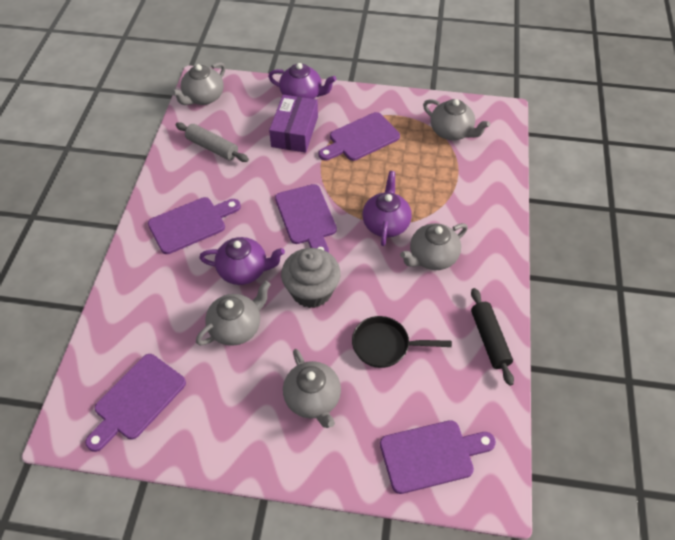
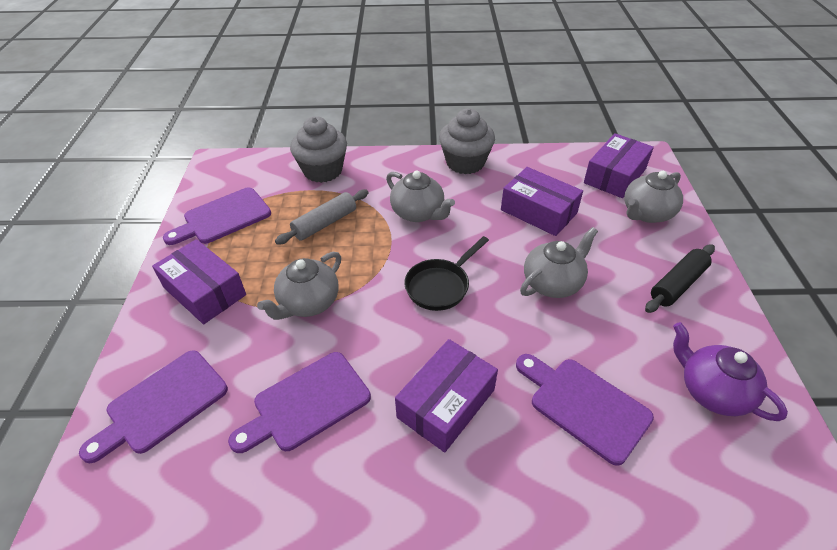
grey cupcake: [281,248,341,308] = 1 -> [290,116,347,183] [439,109,495,174] = 2
grey teapot: [172,62,225,105] [196,281,271,346] [283,349,341,428] [400,223,468,270] [423,99,490,140] = 5 -> [257,252,341,320] [386,171,455,222] [520,227,598,298] [624,171,683,223] = 4
purple box: [269,95,318,153] = 1 -> [152,239,246,324] [395,339,498,452] [501,167,583,236] [584,133,654,198] = 4
purple cutting board: [85,354,186,452] [148,197,241,254] [275,184,337,253] [319,112,400,161] [380,420,496,494] = 5 -> [79,350,228,463] [163,187,271,245] [228,352,371,453] [516,354,654,466] = 4
purple teapot: [199,237,285,285] [268,63,336,99] [363,171,412,246] = 3 -> [673,322,788,421] = 1

